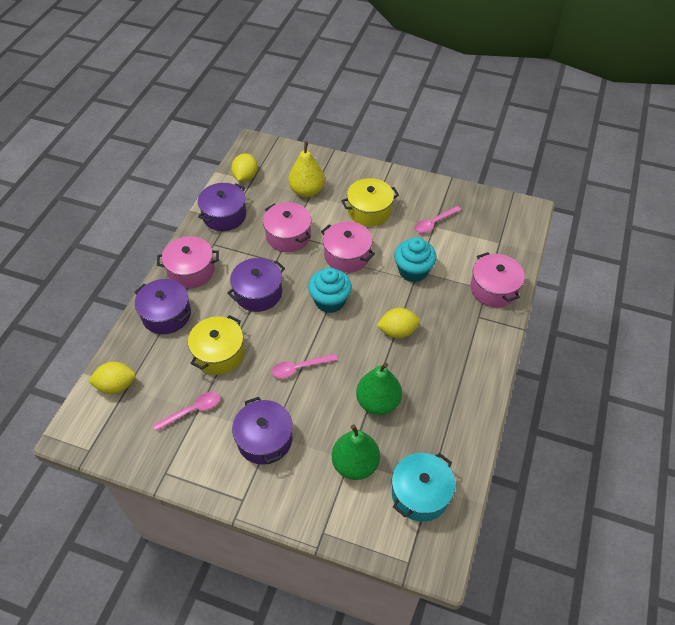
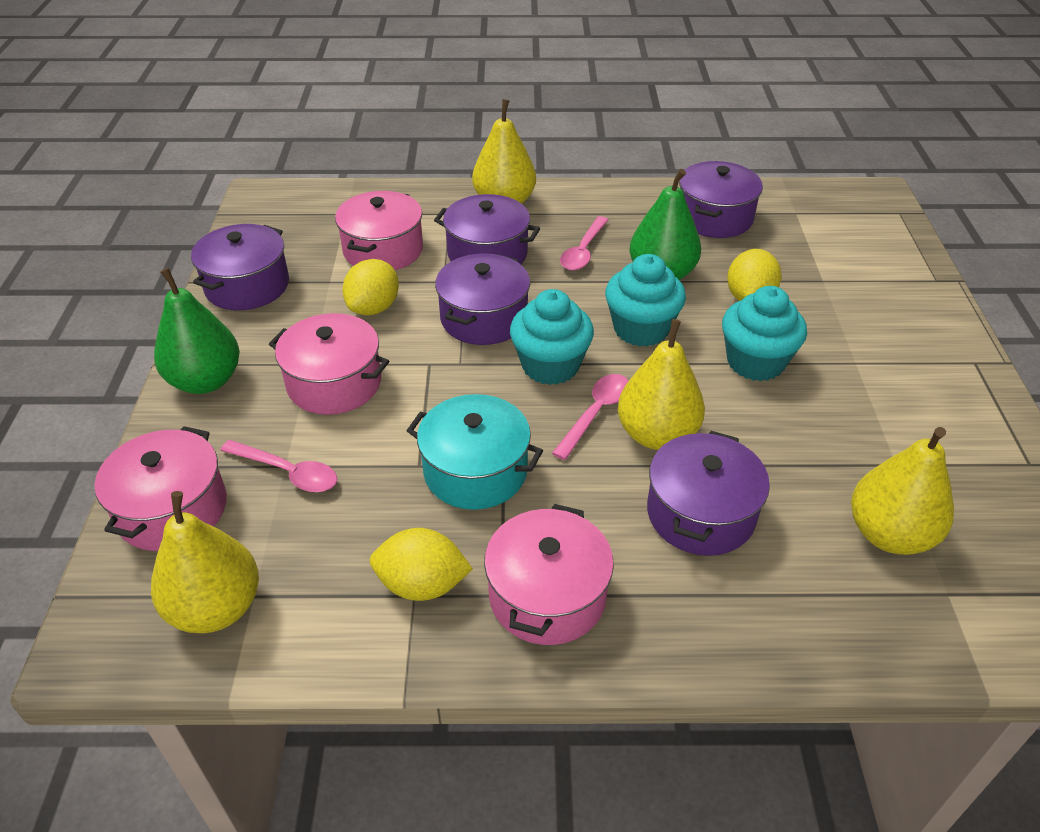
purple pot: [135,279,191,334] [198,183,246,231] [227,258,285,312] [232,397,293,465] = 4 -> [191,224,289,310] [434,194,540,264] [435,254,530,345] [647,431,770,556] [679,161,763,238] = 5
turquoise cupcake: [308,267,352,313] [394,237,436,282] = 2 -> [510,289,594,385] [605,254,686,347] [722,286,807,381] = 3
yellow pear: [288,141,325,197] = 1 -> [151,491,259,633] [472,99,536,204] [618,319,705,450] [851,427,954,555] = 4
yellow pot: [188,315,245,375] [341,178,399,227] = 2 -> none = 0

